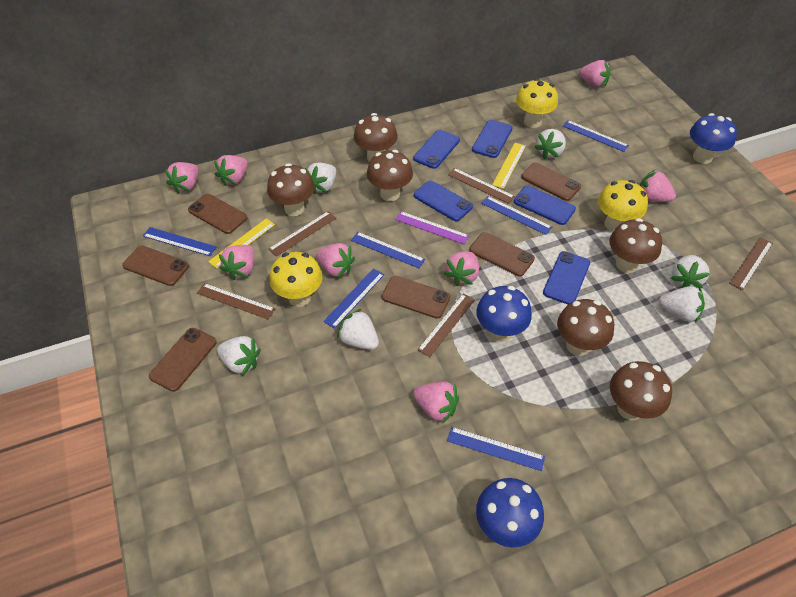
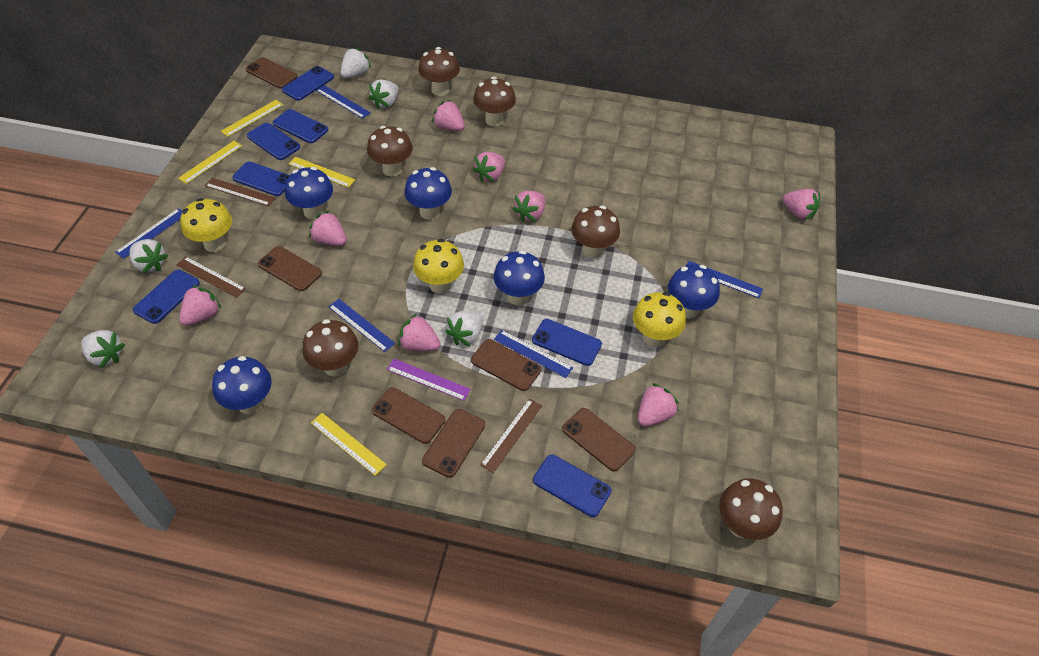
blue mushroom: [476,286,532,342] [476,478,544,548] [690,113,737,164] = 3 -> [212,356,272,414] [285,167,333,219] [404,167,452,220] [494,250,545,305] [668,264,720,318] = 5
blue phone: [413,130,460,169] [414,181,473,221] [472,120,513,158] [514,186,576,225] [543,251,590,304] = 5 -> [133,270,200,324] [232,161,290,196] [247,123,301,160] [273,109,328,143] [282,66,334,101] [532,319,602,366] [533,455,611,517] = 7
blue ruler: [143,227,216,256] [323,268,384,329] [351,232,425,268] [447,427,545,471] [481,196,552,235] [563,120,629,152] = 6 -> [115,208,182,259] [316,85,371,119] [328,299,395,352] [494,330,573,378] [687,261,763,298] = 5
brown ruler: [197,283,275,319] [268,211,336,257] [417,293,475,357] [448,168,515,204] [729,237,773,290] = 5 -> [176,256,246,298] [205,178,275,206] [480,399,542,473] = 3
white strawberry: [217,336,261,376] [305,163,336,194] [337,309,379,350] [535,129,566,159] [659,286,705,323] [671,255,710,288] = 6 -> [81,330,125,368] [129,239,168,273] [341,48,371,78] [369,79,398,109] [445,311,483,346] = 5
yellow ruler: [208,218,275,268] [492,143,526,189] = 2 -> [178,141,242,184] [221,100,283,137] [289,157,355,188] [311,413,387,476] = 4

